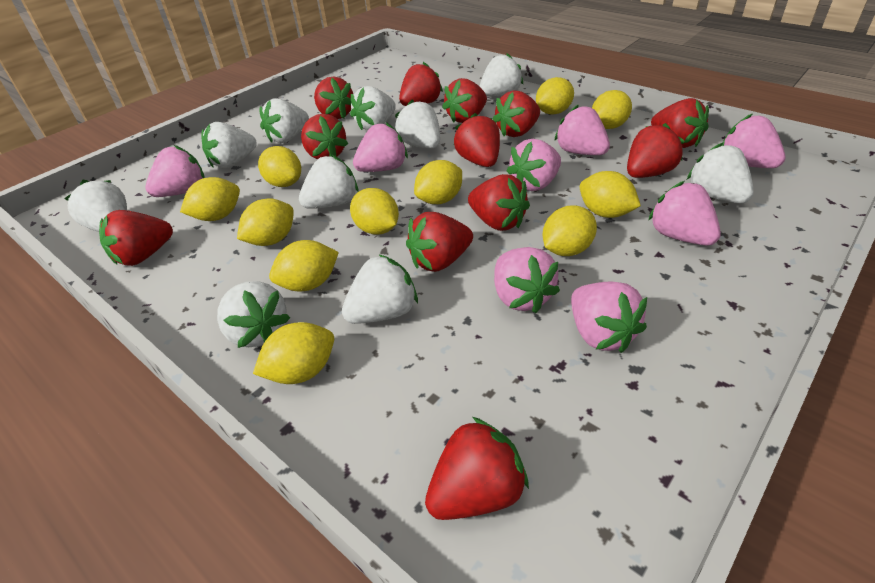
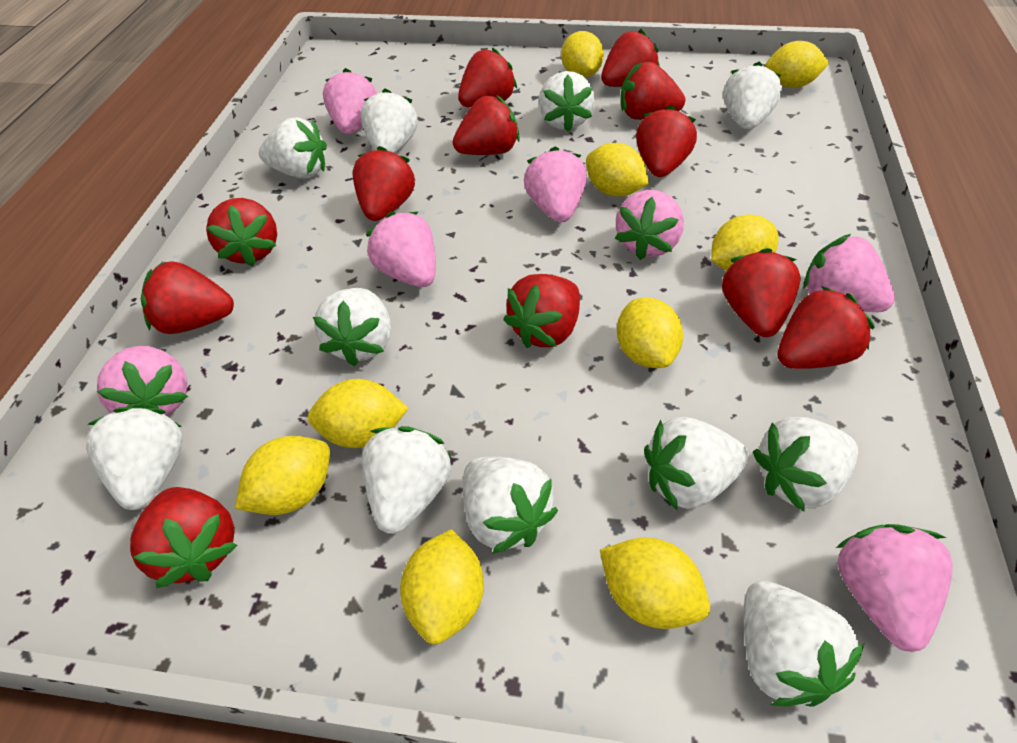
pink strawberry: [146,145,205,197] [353,122,408,172] [494,247,560,313] [507,139,561,191] [554,105,610,155] [571,282,647,353] [648,181,721,246] [722,114,785,168] = 8 -> [97,346,188,416] [323,68,377,134] [366,211,436,287] [524,147,587,222] [615,190,684,260] [803,234,895,312] [836,524,952,652] = 7
white strawberry: [64,180,127,232] [202,122,257,169] [217,281,290,348] [259,98,309,143] [299,155,358,209] [342,254,418,324] [350,86,396,130] [395,100,440,149] [479,53,523,97] [687,143,754,203] = 10 -> [86,407,183,510] [259,117,327,179] [313,288,391,366] [361,88,418,153] [362,426,451,534] [463,457,558,554] [539,71,595,132] [644,417,749,510] [723,62,782,129] [744,581,865,707] [753,417,858,512] = 11
yellow lemon: [180,177,240,221] [237,199,294,246] [253,322,334,384] [258,146,301,187] [269,240,339,292] [350,188,399,235] [414,160,462,204] [536,77,574,115] [543,206,597,256] [580,171,641,218] [592,90,632,129] = 11 -> [235,436,330,515] [308,379,408,448] [400,529,484,644] [561,31,604,78] [586,143,649,197] [600,538,710,629] [617,298,683,368] [711,215,778,271] [765,41,829,88] = 9

